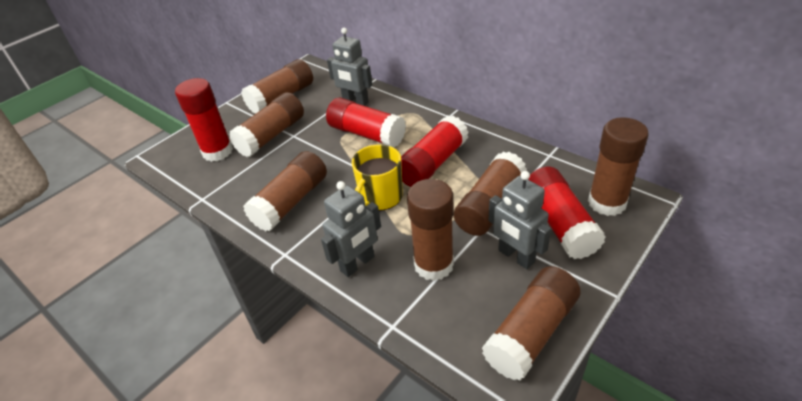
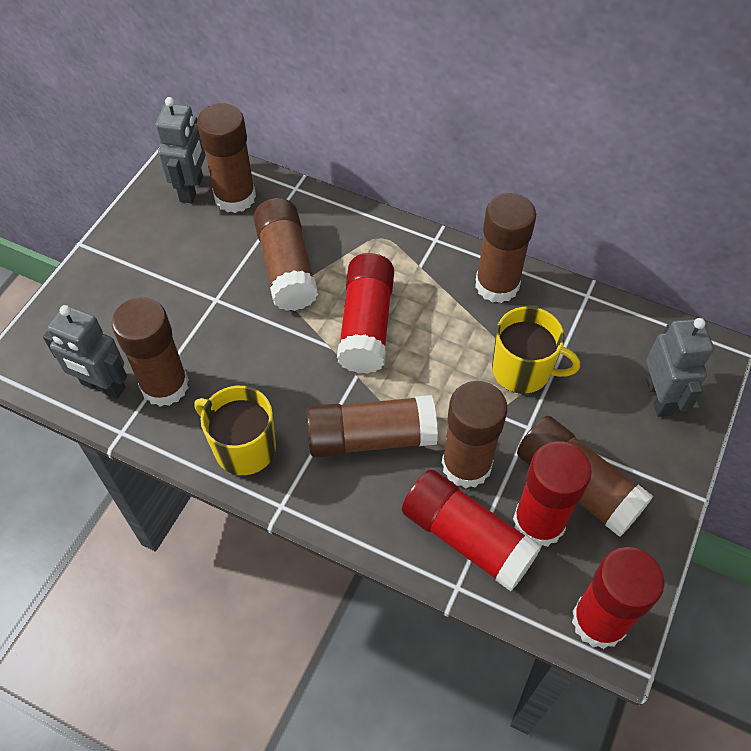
yellow mug: [352,144,403,211] = 1 -> [194,386,276,475] [492,307,580,394] = 2

